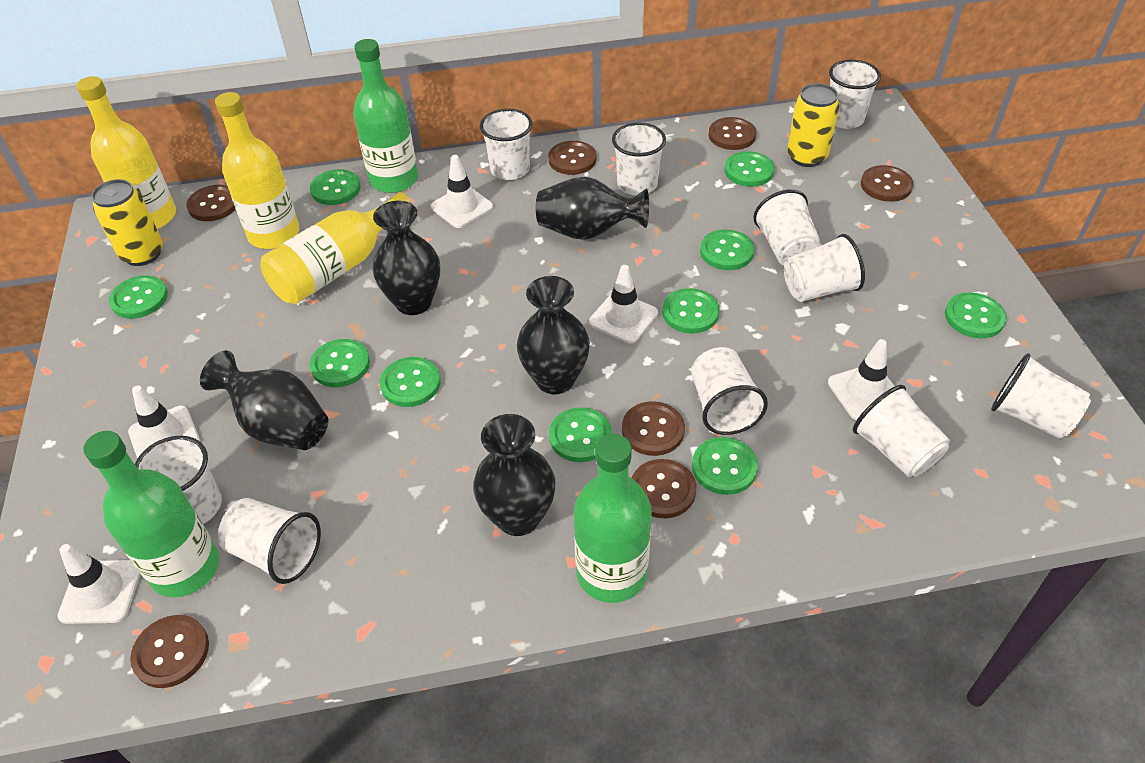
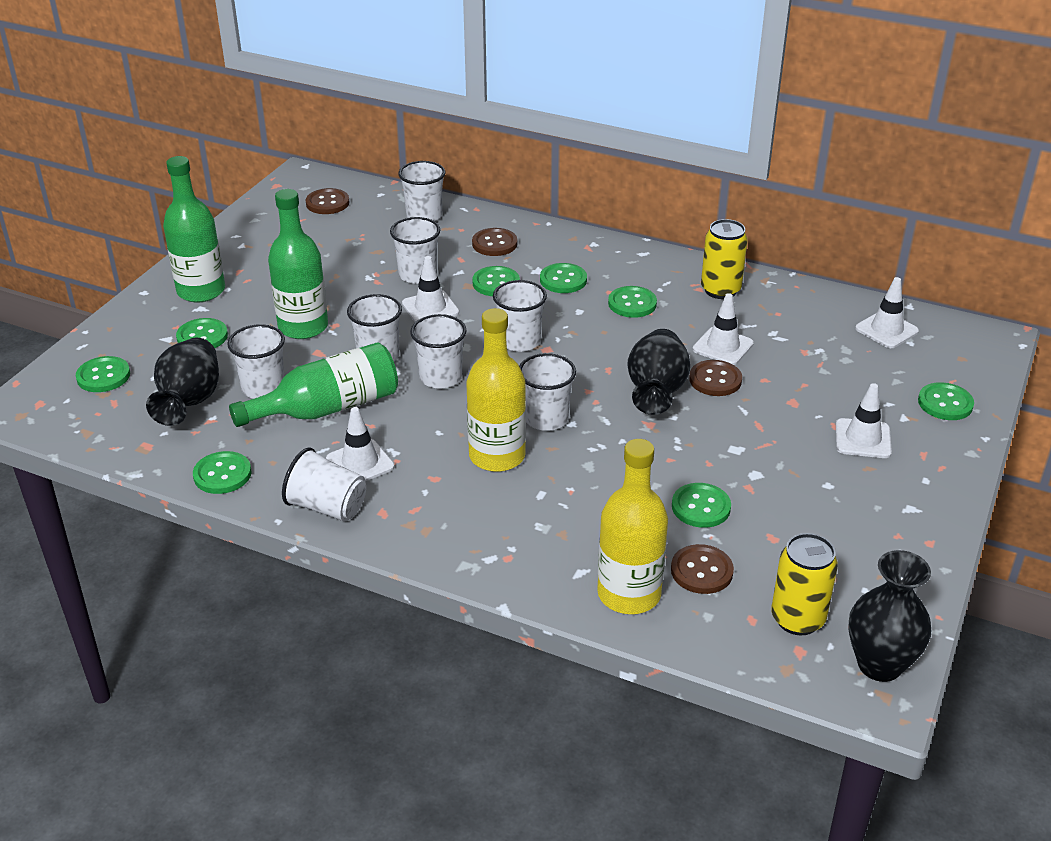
black vase: [200,350,328,450] [373,201,440,315] [473,414,555,536] [517,276,590,394] [536,176,649,240] = 5 -> [146,338,219,426] [627,329,690,415] [848,550,931,682] = 3
brown button: [130,615,209,688] [186,185,236,221] [548,141,596,175] [622,401,685,456] [632,459,696,518] [709,117,756,150] [861,165,913,202] = 7 -> [306,188,349,214] [472,228,517,256] [671,544,734,594] [689,360,742,396] = 4
green button: [109,275,168,319] [310,169,361,205] [310,339,370,387] [380,357,441,407] [549,407,612,462] [662,288,719,333] [692,437,758,495] [700,230,754,270] [725,151,775,187] [945,292,1007,338] = 10 -> [76,356,130,392] [176,318,228,348] [193,451,251,494] [472,266,520,296] [540,263,587,293] [608,286,657,318] [672,483,731,528] [918,382,974,420] = 8
white cup: [135,436,222,524] [218,498,321,584] [480,109,532,180] [612,123,666,195] [691,347,768,435] [753,190,821,266] [784,234,865,302] [829,60,881,129] [853,385,950,477] [991,353,1091,439] = 10 -> [227,324,285,399] [282,448,366,522] [347,294,402,361] [390,217,440,284] [399,161,445,221] [410,314,467,389] [493,280,547,352] [519,353,576,431] = 8
yellow bottle: [76,76,176,229] [215,92,299,249] [260,192,412,304] = 3 -> [466,308,526,472] [597,439,668,614] = 2

